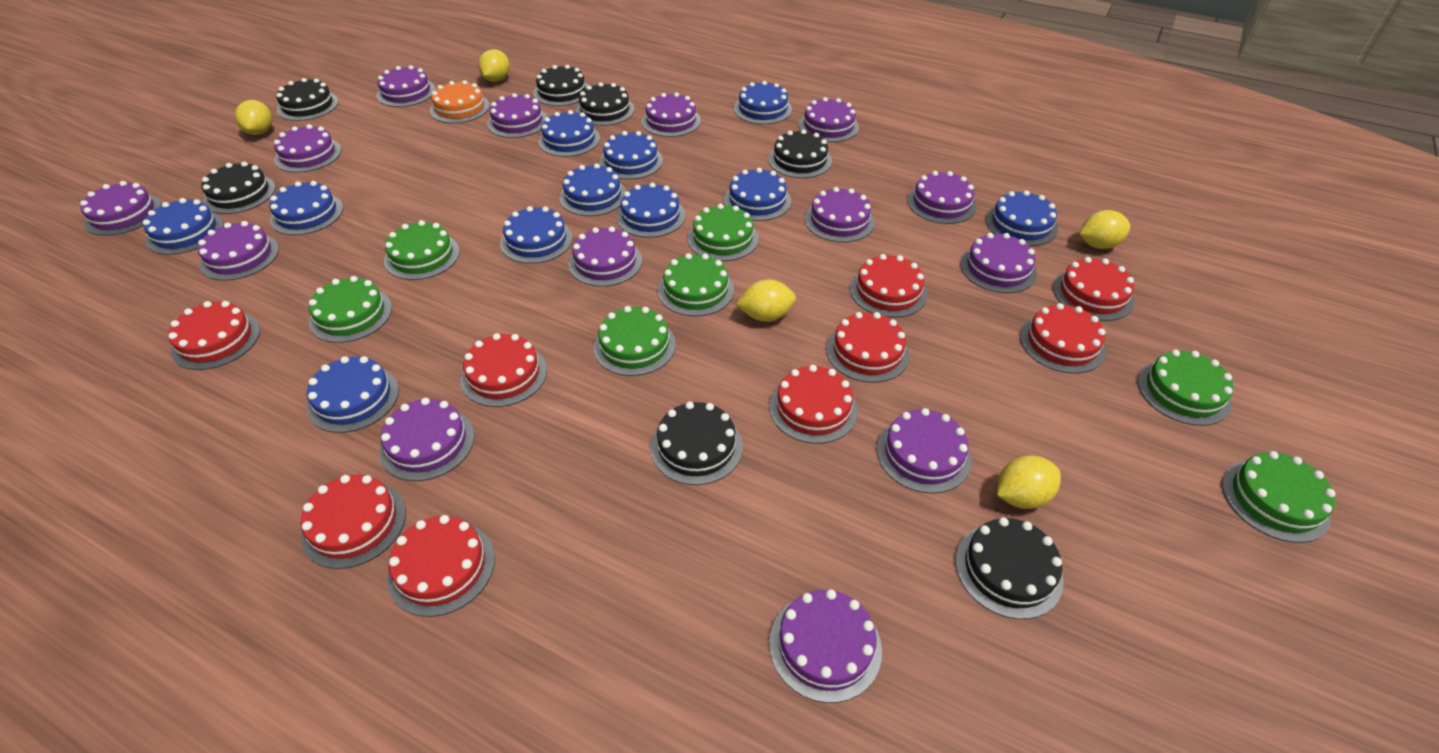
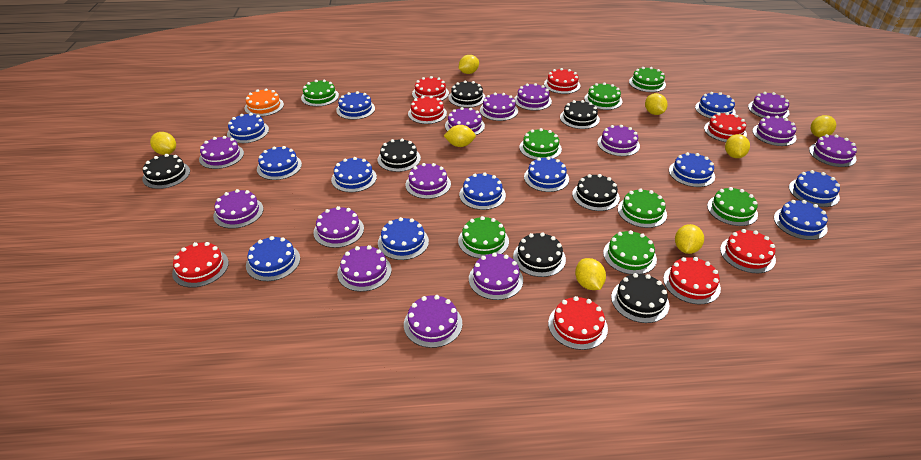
blue cake: [143,198,224,255] [269,181,343,235] [307,356,399,433] [500,206,573,264] [538,110,600,157] [559,163,626,216] [599,131,663,180] [616,182,686,238] [724,168,791,221] [734,81,792,124] [986,190,1058,246] = 11 -> [227,113,269,143] [246,236,300,281] [257,146,302,180] [331,157,377,192] [336,91,375,120] [378,217,429,260] [459,173,506,210] [524,157,569,192] [669,152,715,187] [695,92,736,119] [774,200,828,240] [789,170,840,207] = 12
green cake: [309,276,392,343] [384,220,460,280] [593,306,676,376] [658,253,734,316] [688,204,759,261] [1138,350,1234,426] [1222,451,1336,543] = 7 -> [301,80,339,107] [458,216,509,259] [519,128,562,160] [584,82,623,110] [603,230,657,275] [618,189,667,228] [629,67,666,92] [707,187,758,226] = 8
red cake: [168,301,260,370] [301,475,406,569] [387,515,495,617] [461,333,547,407] [769,365,858,444] [826,312,910,383] [850,254,927,318] [1020,303,1106,374] [1053,257,1134,321] = 9 -> [172,242,229,288] [408,96,447,124] [412,76,449,101] [544,68,581,94] [548,296,608,350] [663,257,721,304] [704,112,747,142] [720,229,776,273] = 8
yellow lemon: [235,100,272,135] [478,49,510,82] [736,279,796,322] [997,456,1061,509] [1080,210,1130,249] = 5 -> [150,132,176,155] [444,125,476,147] [459,55,479,74] [575,258,606,290] [645,93,668,115] [675,224,704,254] [725,134,750,158] [811,115,836,137] = 8

